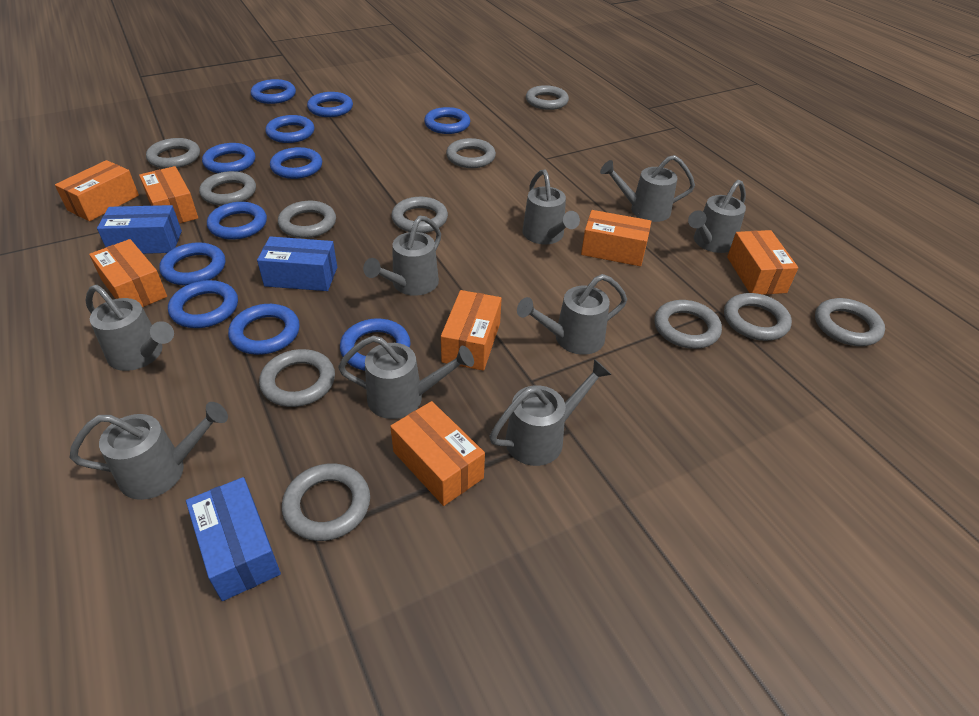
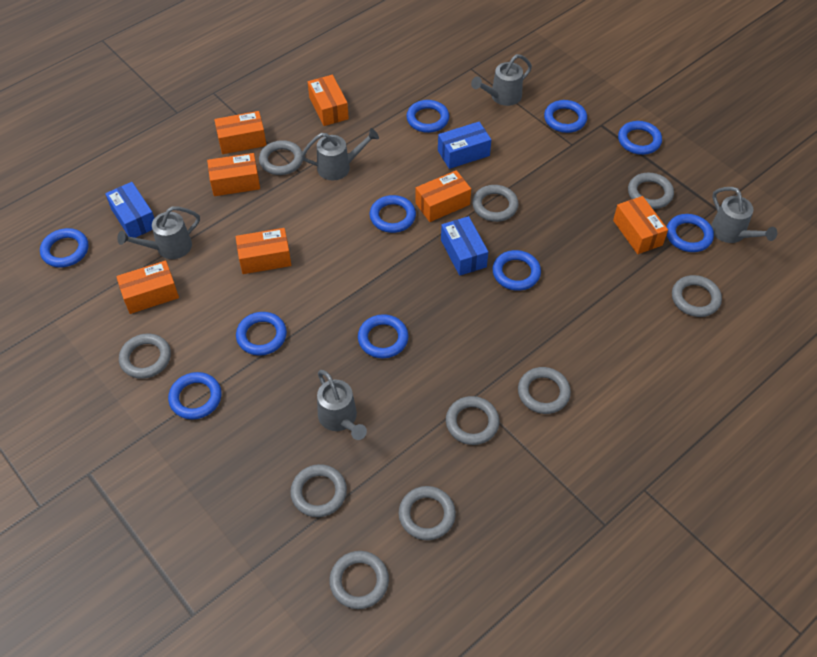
blue ring: [159,242,225,286] [168,280,238,328] [202,143,255,173] [207,202,267,240] [228,304,300,355] [251,79,296,104] [265,115,314,143] [270,147,322,179] [307,92,353,117] [340,318,411,371] [424,107,470,134] = 11 -> [40,228,89,268] [168,372,222,420] [236,312,287,356] [358,314,408,358] [370,195,416,233] [406,100,449,133] [493,250,541,291] [544,100,587,133] [618,121,662,155] [667,214,714,252] = 10
grey ring: [146,138,200,169] [199,171,256,206] [259,349,335,407] [278,201,336,238] [282,463,370,541] [392,197,448,233] [446,138,496,168] [526,85,569,110] [654,300,722,349] [724,293,792,341] [815,298,885,346] = 11 -> [119,333,171,379] [259,140,303,175] [290,464,347,517] [329,551,389,609] [399,486,456,540] [446,396,499,445] [472,185,518,222] [518,367,571,414] [628,173,674,209] [672,275,722,317] = 10
grey watering can: [70,402,228,500] [86,285,174,371] [338,335,474,419] [363,216,441,296] [490,359,612,466] [517,274,627,355] [522,169,580,244] [600,155,695,222] [688,180,746,253] = 9 -> [117,206,200,259] [301,128,379,181] [317,370,367,440] [471,54,532,106] [711,187,777,243] = 5

